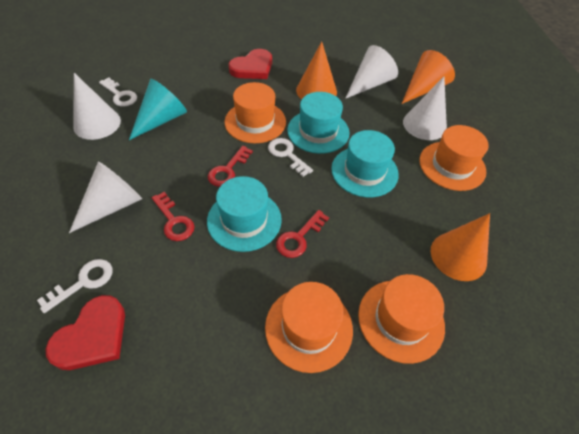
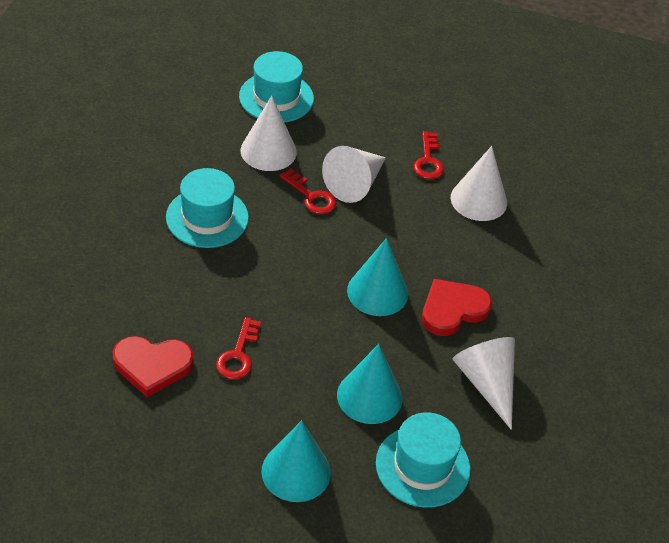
orange cone: [296,41,337,99] [402,50,455,104] [431,213,490,281] = 3 -> none = 0
orange hat: [225,82,286,143] [265,282,353,373] [358,274,445,364] [420,125,489,191] = 4 -> none = 0
turquoise cone: [129,79,187,140] = 1 -> [261,420,331,502] [337,344,403,424] [347,238,408,316] = 3
white key: [37,259,113,313] [99,77,137,107] [268,138,313,177] = 3 -> none = 0

